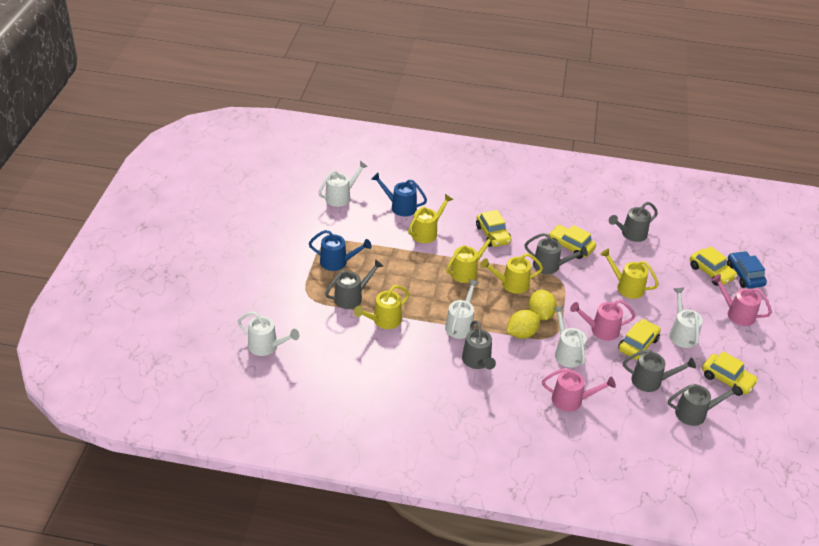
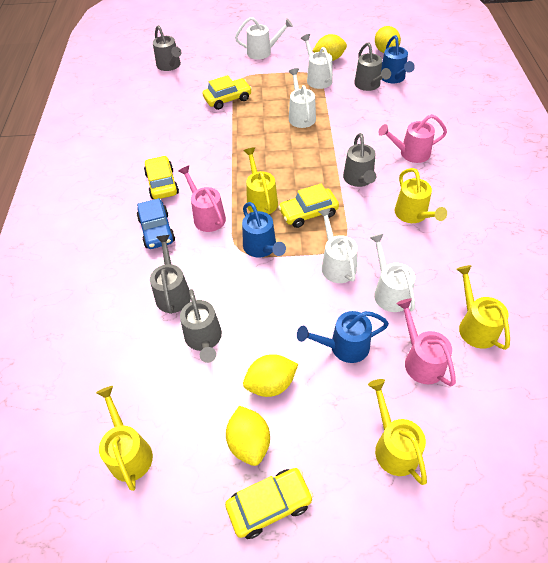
blue watering can: [309,230,372,271] [371,173,427,216] = 2 -> [242,202,286,258] [297,311,389,363] [381,35,415,83] = 3
grey watering can: [325,259,383,309] [462,320,496,369] [524,233,588,274] [609,202,658,242] [623,349,696,392] [668,383,741,426] = 6 -> [150,235,191,314] [153,25,181,71] [180,289,222,363] [343,133,376,187] [354,43,391,91] = 5
yellow car: [476,210,512,247] [548,225,596,259] [618,319,661,360] [690,246,738,286] [702,351,758,396] = 5 -> [144,156,179,199] [203,75,252,110] [225,468,313,539] [278,184,339,228] = 4
yellow lemon: [507,310,540,339] [529,290,557,320] = 2 -> [226,406,270,466] [243,354,298,397] [313,34,347,61] [375,26,401,53] = 4

